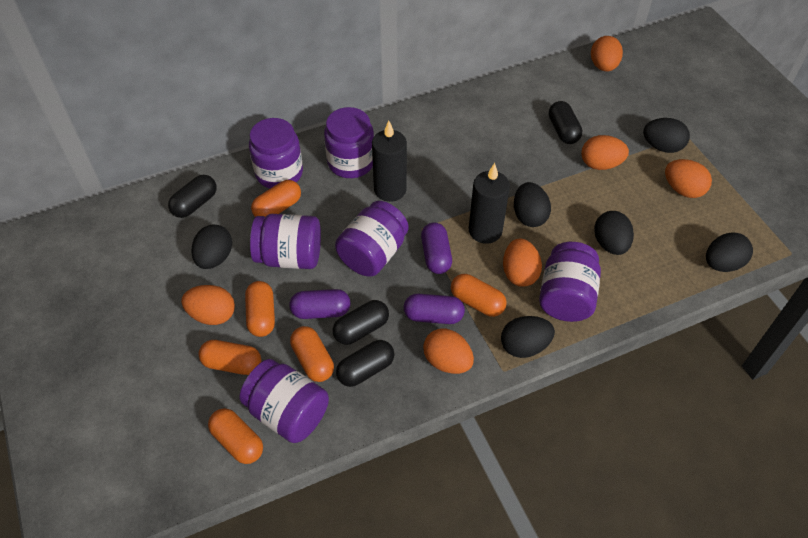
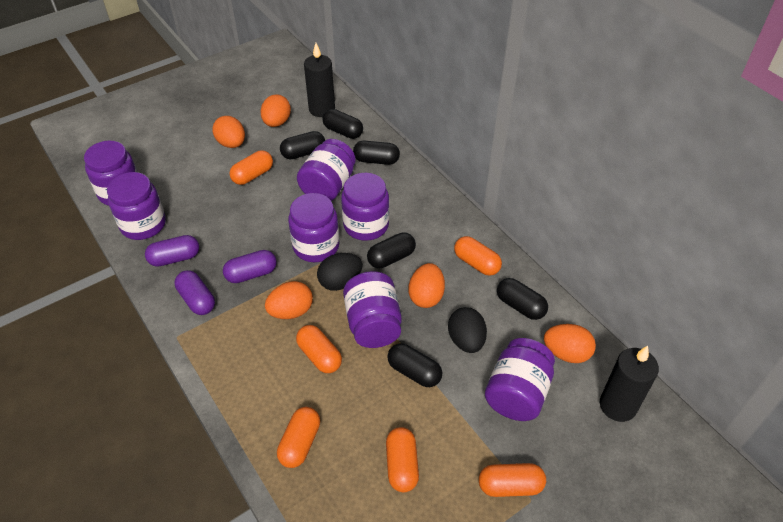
black capsule: [168,175,217,218] [333,300,389,345] [336,340,394,387] [549,101,582,144] = 4 -> [280,131,325,159] [322,109,363,139] [353,141,400,165] [367,232,416,268] [387,343,442,387] [497,278,548,320] = 6
black egg: [191,225,232,269] [501,316,555,358] [514,182,551,227] [594,211,634,255] [643,118,690,153] [706,232,753,272] = 6 -> [317,253,362,291] [448,307,487,353] = 2
orange egg: [181,285,235,325] [423,328,474,374] [503,239,542,287] [581,135,629,170] [591,36,623,72] [665,159,712,198] = 6 -> [212,116,245,148] [261,95,291,127] [265,281,313,319] [409,263,445,308] [544,324,596,363] = 5
purple jar: [240,359,329,443] [249,118,303,189] [250,214,321,269] [324,107,374,178] [335,201,409,276] [539,242,601,322] = 6 -> [84,141,137,206] [107,172,166,240] [288,193,340,262] [297,139,356,201] [341,173,389,241] [343,271,402,348] [485,338,555,421] = 7

